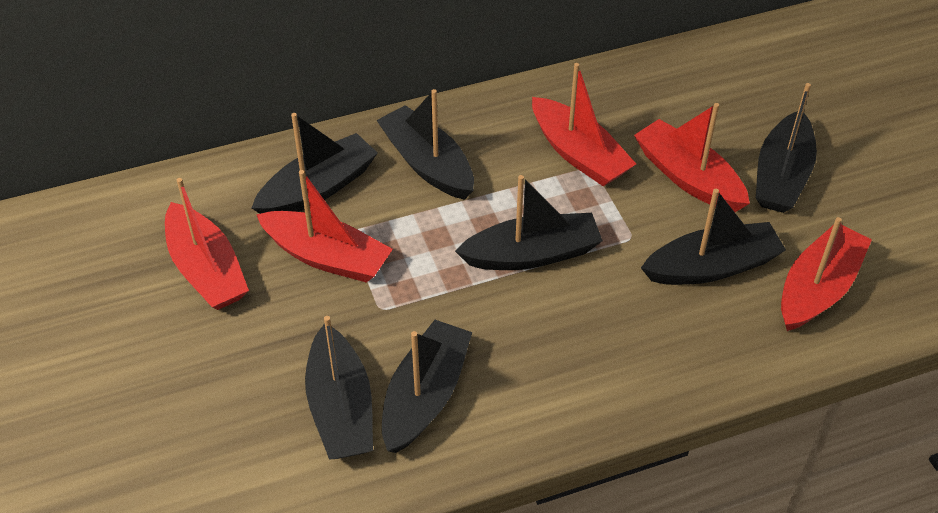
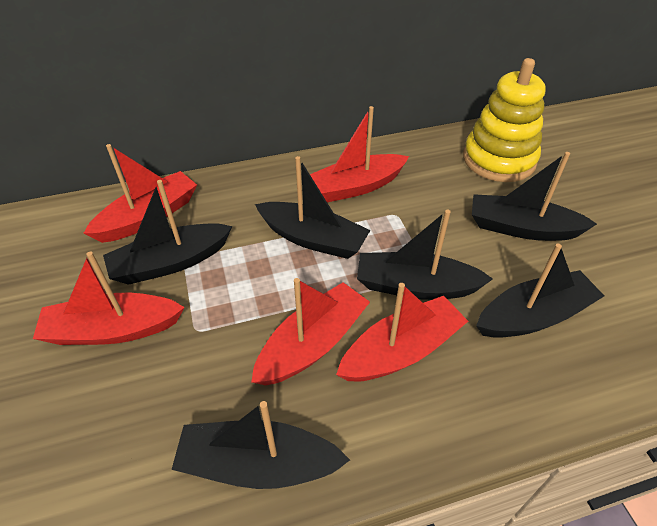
black boat: [252,113,378,214] [305,316,373,460] [377,89,474,200] [382,320,472,453] [455,175,603,270] [641,189,786,285] [756,83,817,213] = 7 -> [103,180,232,285] [171,401,350,489] [255,156,371,259] [357,210,493,300] [472,152,597,241] [476,244,604,338] = 6
yellow stacking toy: none = 0 -> [463,58,546,182] = 1

